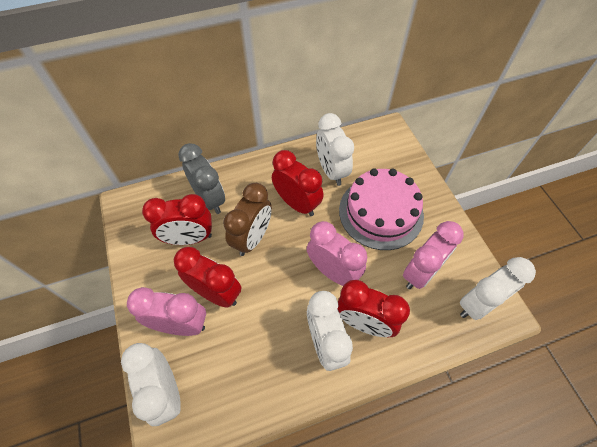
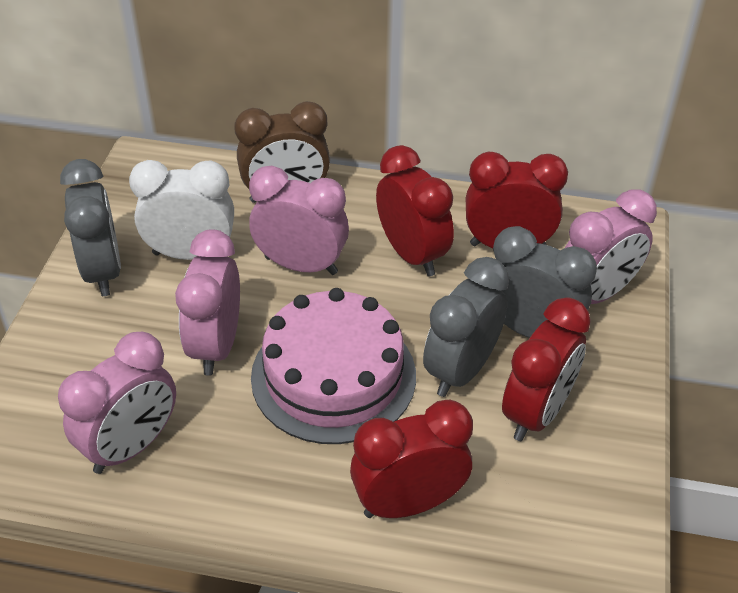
grey clock: [178,143,225,214] = 1 -> [60,159,121,296] [423,257,509,397] [493,226,597,338] = 3
pink clock: [127,287,206,336] [307,221,367,286] [403,221,464,289] = 3 -> [58,332,176,474] [175,230,240,376] [249,165,349,275] [565,189,657,304] = 4
white clock: [121,343,181,426] [307,291,353,371] [316,113,354,186] [460,257,536,320] = 4 -> [129,160,234,260] = 1

